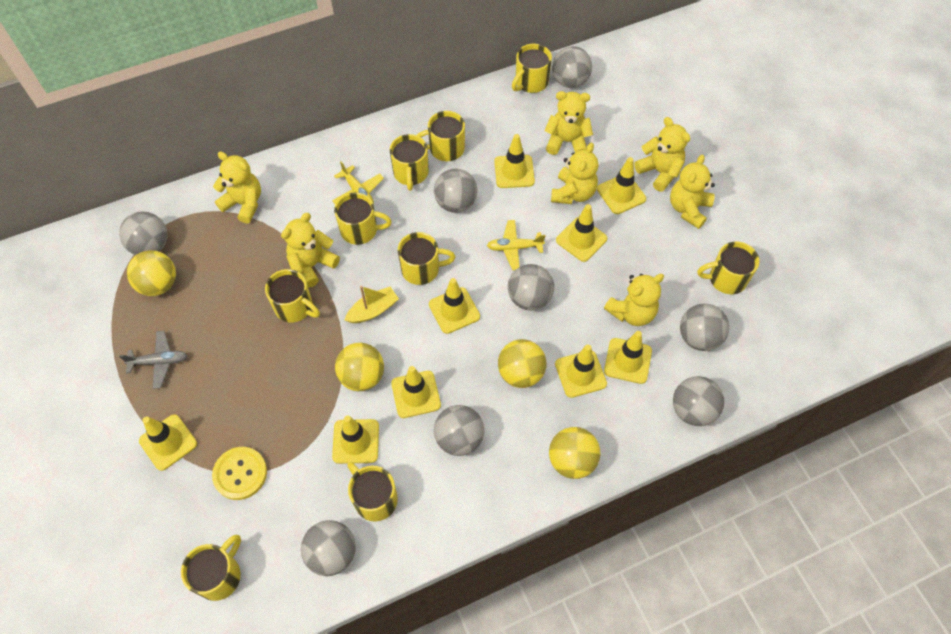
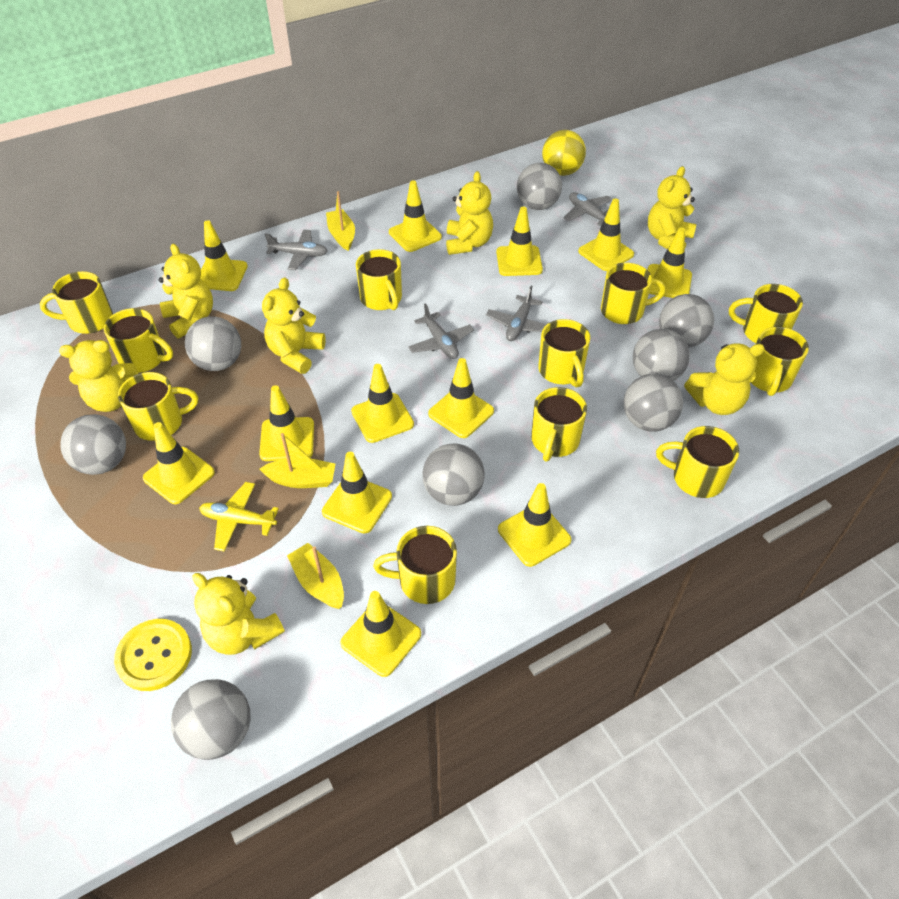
grey plane: [119,331,188,389] = 1 -> [265,230,328,270] [408,303,474,359] [486,286,547,341] [564,192,613,226] = 4
yellow ball: [127,250,176,296] [335,343,384,391] [498,339,546,388] [549,427,600,479] = 4 -> [542,130,586,176] = 1
yellow boat: [345,286,399,323] = 1 -> [260,433,336,488] [287,543,344,609] [326,191,355,251] = 3
yellow mug: [181,535,241,601] [265,269,320,323] [334,193,392,245] [347,462,398,522] [390,134,429,191] [398,232,455,285] [417,111,465,161] [512,44,552,93] [697,242,759,294] = 9 -> [40,271,113,334] [104,308,173,373] [118,372,198,441] [356,249,402,310] [373,526,457,604] [531,387,587,462] [538,319,590,387] [601,263,666,324] [656,426,739,498] [729,284,803,343] [751,327,809,396] = 11
yellow plane: [332,162,384,204] [487,220,545,270] = 2 -> [199,482,279,551] = 1
yellow traffic cone: [139,414,197,471] [332,415,379,464] [391,366,441,418] [429,278,480,334] [494,134,535,188] [555,345,607,398] [556,204,607,262] [597,157,646,214] [604,331,652,384] = 9 -> [143,422,215,504] [200,220,248,291] [259,385,314,461] [322,452,392,534] [341,591,421,677] [351,364,414,443] [389,180,442,252] [428,358,494,438] [496,207,543,276] [498,483,571,567] [578,199,634,271] [647,227,692,298] = 12

